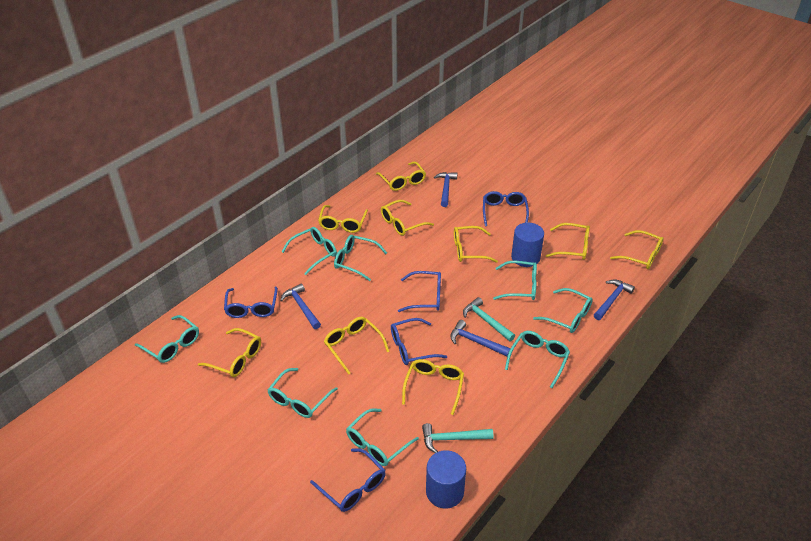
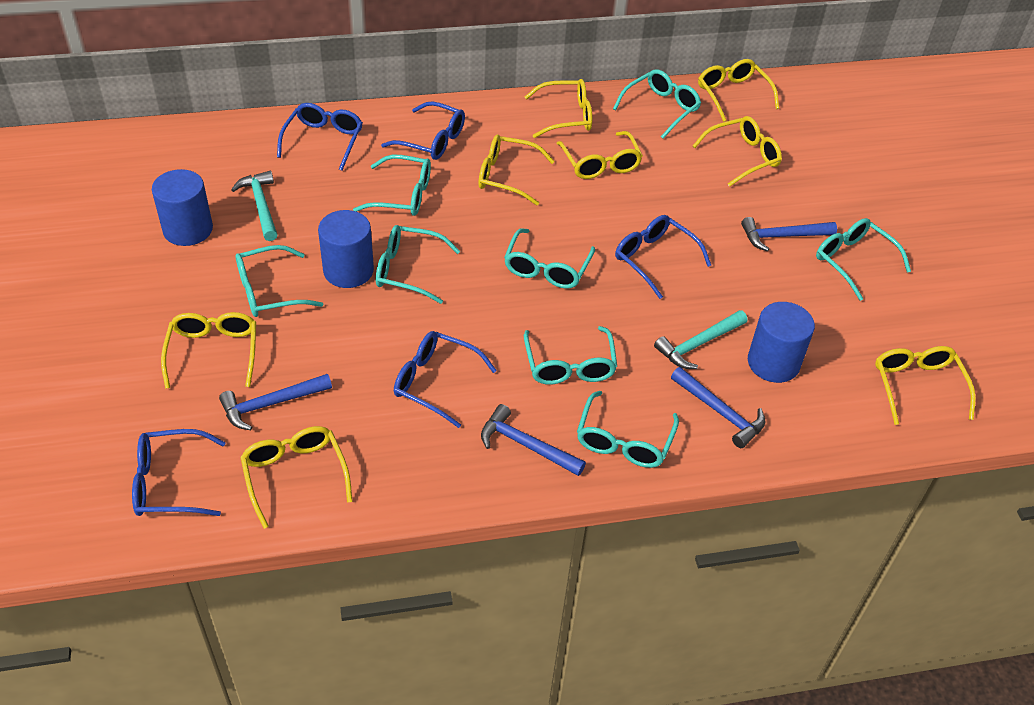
blue cylinder: [426,450,466,509] [511,223,544,267] = 2 -> [152,169,213,246] [318,210,374,288] [748,302,815,383] = 3
yellow glasses: [198,328,261,377] [318,205,368,233] [324,317,390,375] [376,161,426,191] [381,200,434,236] [402,359,464,415] [454,226,498,263] [546,223,590,260] [610,230,664,269] = 9 -> [161,312,256,389] [240,426,353,529] [478,134,555,206] [525,79,592,138] [556,131,643,179] [693,116,782,187] [698,59,779,122] [875,346,976,425] = 8

